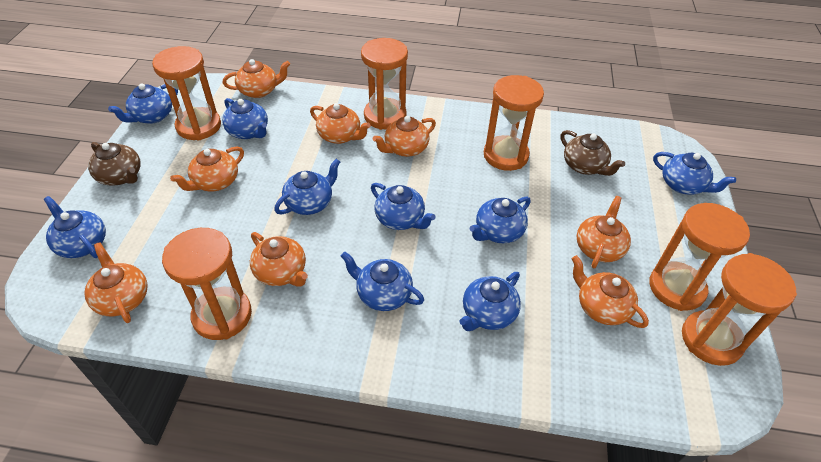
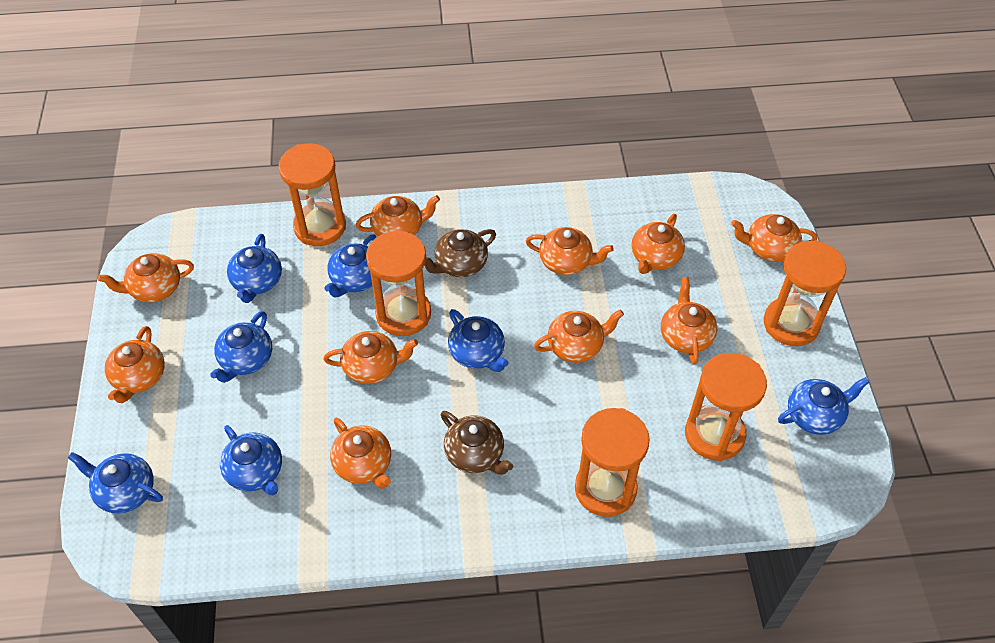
blue teapot: [44,196,106,258] [108,83,178,124] [222,98,268,139] [274,159,340,215] [341,251,424,311] [371,183,436,230] [459,272,521,331] [469,197,531,243] [653,152,736,195] = 9 -> [68,452,163,514] [210,311,272,383] [220,425,282,495] [227,234,282,303] [324,235,376,298] [448,309,509,372] [778,377,869,435] = 7
orange hourglass: [152,46,221,140] [162,228,252,340] [361,38,408,130] [484,75,544,171] [649,203,750,311] [682,253,797,366] = 6 -> [278,143,346,246] [366,230,431,336] [575,408,650,517] [685,353,767,461] [764,240,846,346] = 5
orange teapot: [84,242,148,323] [170,146,244,191] [223,59,290,98] [250,232,308,287] [310,103,371,144] [373,116,436,157] [571,255,649,328] [577,196,631,268] = 8 -> [98,253,194,302] [105,326,165,403] [323,331,418,384] [330,418,391,489] [356,195,440,236] [526,227,614,275] [534,310,624,363] [631,214,685,274] [661,277,717,364] [731,214,817,262] = 10

